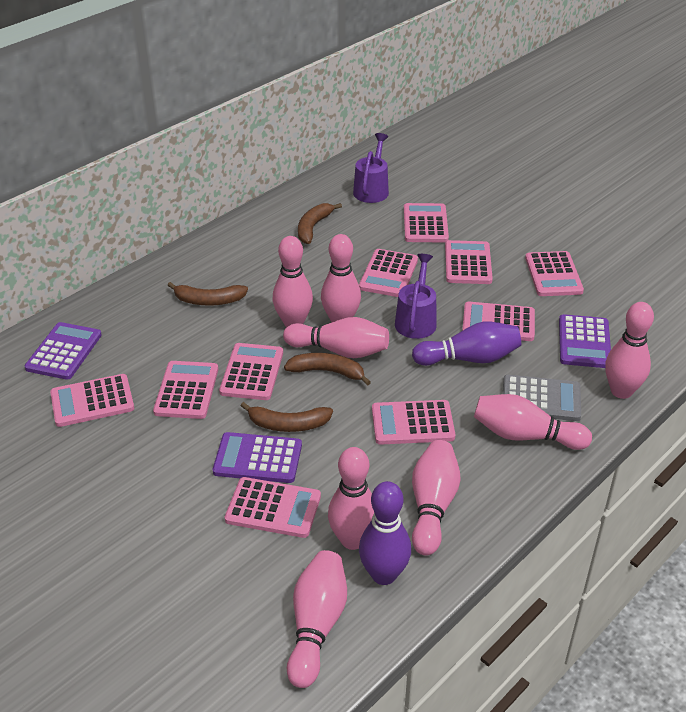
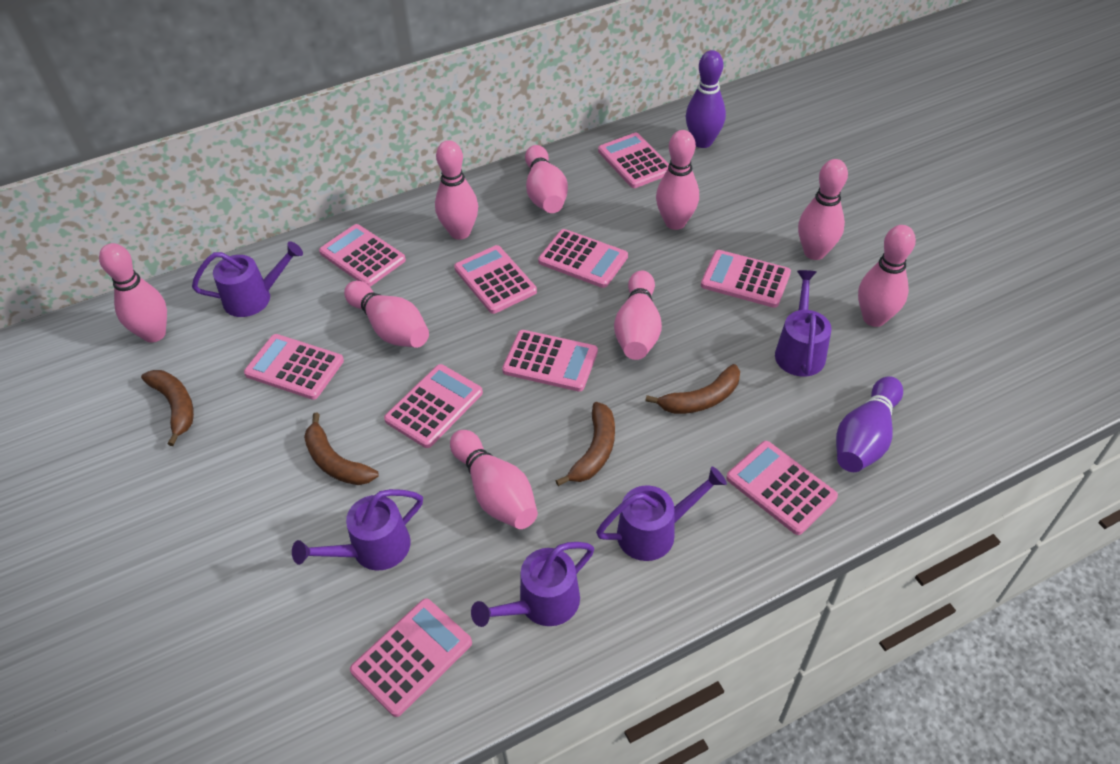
grey calculator: [503,375,581,421] = 1 -> none = 0
pink bowling pin: [273,236,313,327] [283,317,389,358] [287,550,347,688] [321,234,361,322] [328,447,374,550] [412,440,460,556] [474,394,592,450] [605,302,654,399] = 8 -> [99,243,167,343] [344,281,429,348] [435,140,478,240] [450,430,538,529] [525,145,568,213] [614,270,662,360] [656,130,699,230] [798,159,848,260] [858,225,916,327] = 9
purple calculator: [25,322,102,380] [213,432,302,483] [559,314,611,368] = 3 -> none = 0
purple watering can: [353,133,389,203] [395,254,437,339] = 2 -> [192,241,303,317] [292,489,423,570] [471,542,594,627] [596,466,727,561] [775,270,831,377] = 5

